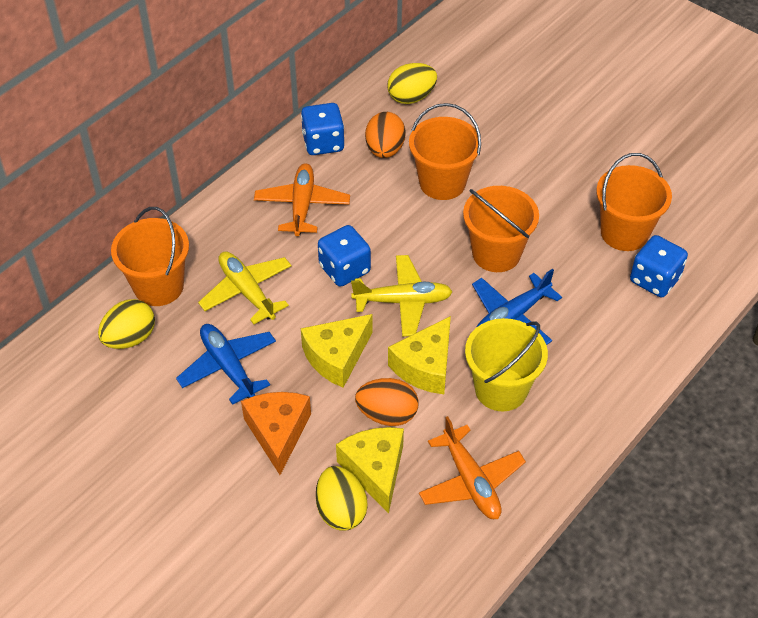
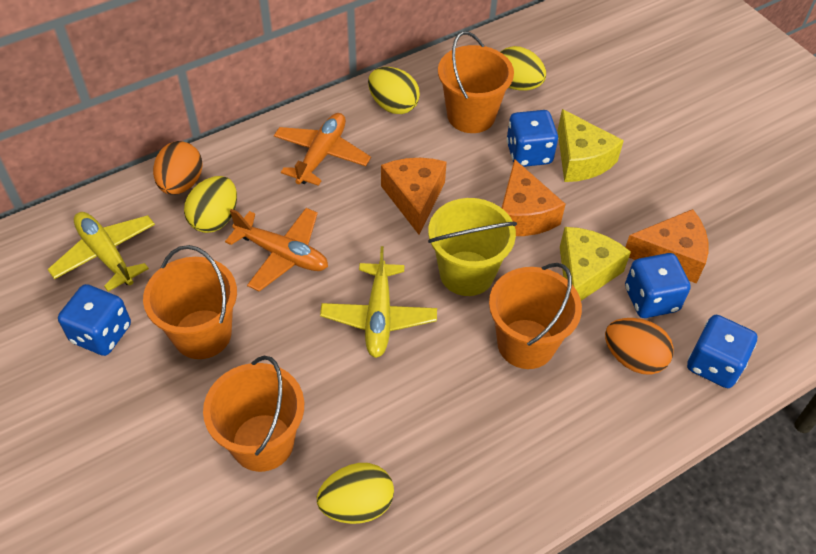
blue dice: [301,103,344,155] [318,225,371,287] [630,235,688,297] = 3 -> [58,284,131,356] [506,110,558,167] [625,253,691,318] [687,315,758,388] = 4
blue plane: [176,324,276,405] [472,269,562,345] = 2 -> none = 0
orange cheese: [241,392,311,475] = 1 -> [381,158,447,234] [502,159,566,236] [625,209,708,283] = 3
yellow cheese: [301,314,373,388] [336,427,404,513] [388,316,451,394] = 3 -> [557,109,624,182] [560,227,631,301] = 2
yellow egg: [98,299,155,349] [316,466,368,530] [387,63,437,104] = 3 -> [184,176,237,233] [317,463,394,524] [368,67,420,114] [501,46,546,91] = 4

